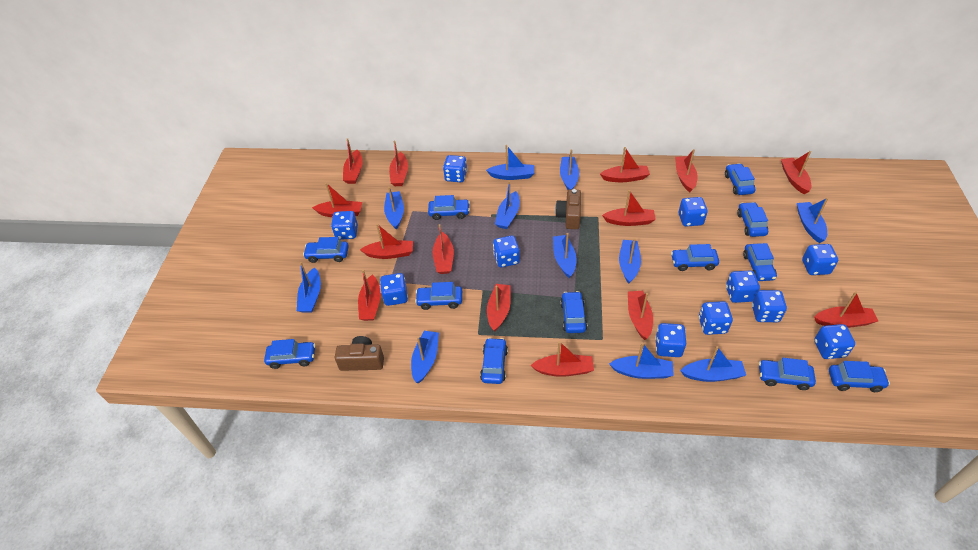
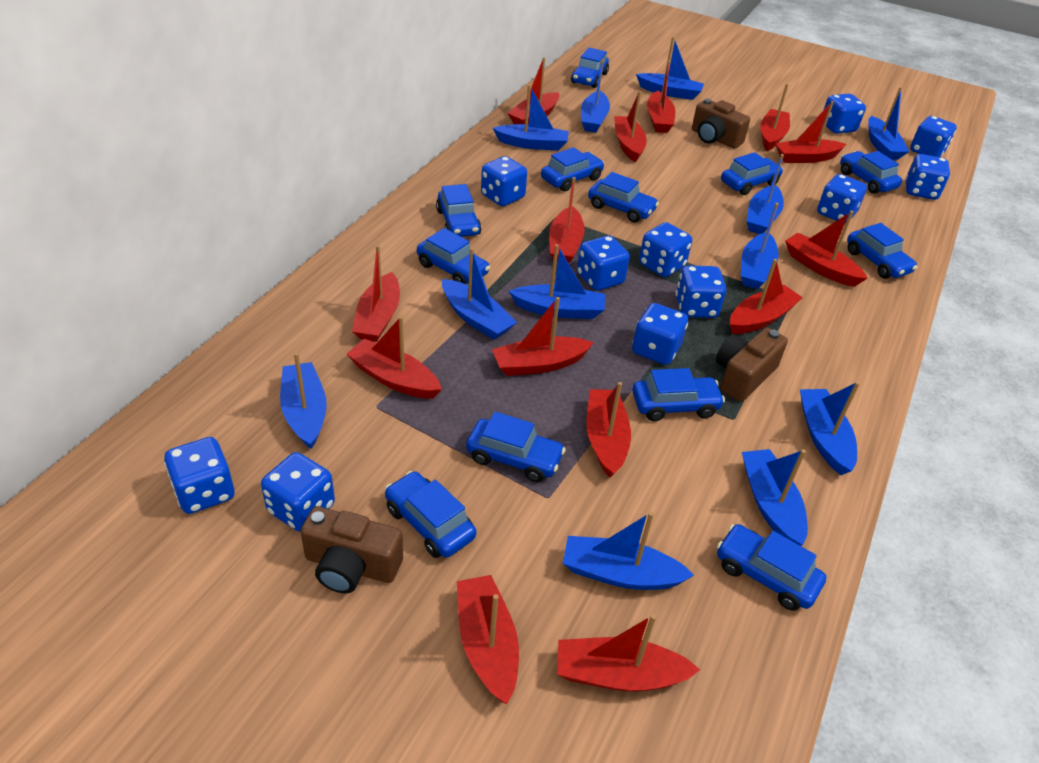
blue boat: [297,262,321,313] [384,187,404,230] [411,331,439,383] [486,145,534,180] [495,181,520,229] [553,233,576,278] [560,150,579,190] [609,343,674,379] [619,238,641,284] [680,346,746,382] [797,198,828,243] = 11 -> [280,352,327,449] [442,248,517,340] [493,85,569,150] [509,244,605,319] [563,512,694,590] [581,59,610,133] [636,37,704,100] [741,203,779,289] [742,449,808,546] [747,154,784,234] [800,382,860,475] [868,87,909,160] = 12
brown camera: [335,336,384,371] [555,189,581,229] = 2 -> [300,506,403,593] [692,99,750,149] [716,328,788,402] = 3

